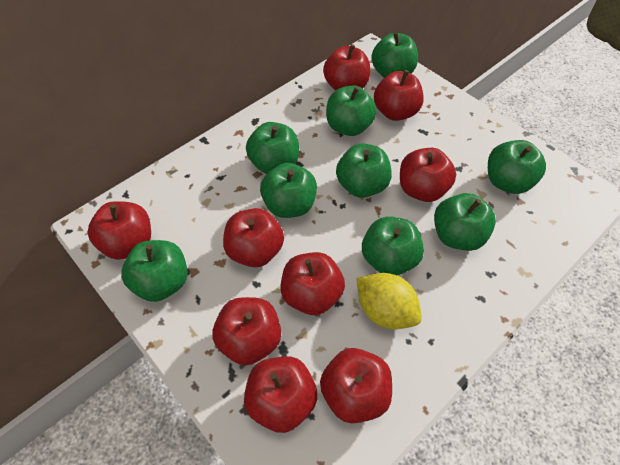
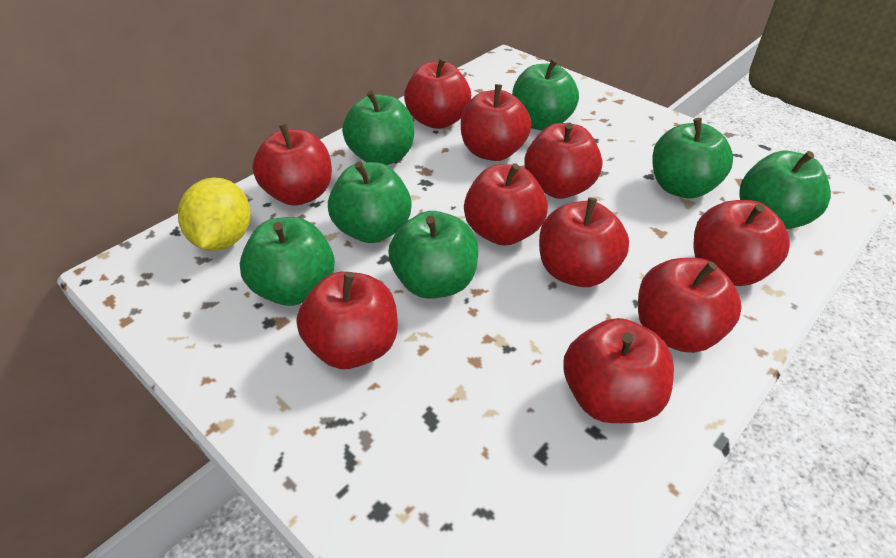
green apple: [121,240,187,302] [246,122,299,174] [260,163,317,218] [326,85,377,136] [336,143,391,198] [362,217,424,275] [372,32,418,78] [434,193,496,251] [488,140,546,194] = 9 -> [240,217,335,306] [328,161,412,243] [342,90,414,165] [389,211,478,299] [512,59,579,131] [652,118,733,199] [740,151,831,229] = 7
red apple: [88,201,151,260] [212,297,281,365] [223,208,284,267] [244,356,318,433] [280,252,345,315] [320,348,392,423] [323,44,370,91] [374,70,424,121] [400,148,456,202] = 9 -> [252,124,332,206] [297,272,398,369] [404,57,471,129] [461,84,531,161] [464,163,548,246] [524,122,603,199] [539,197,629,287] [563,318,674,423] [638,258,742,353] [694,200,790,286] = 10

